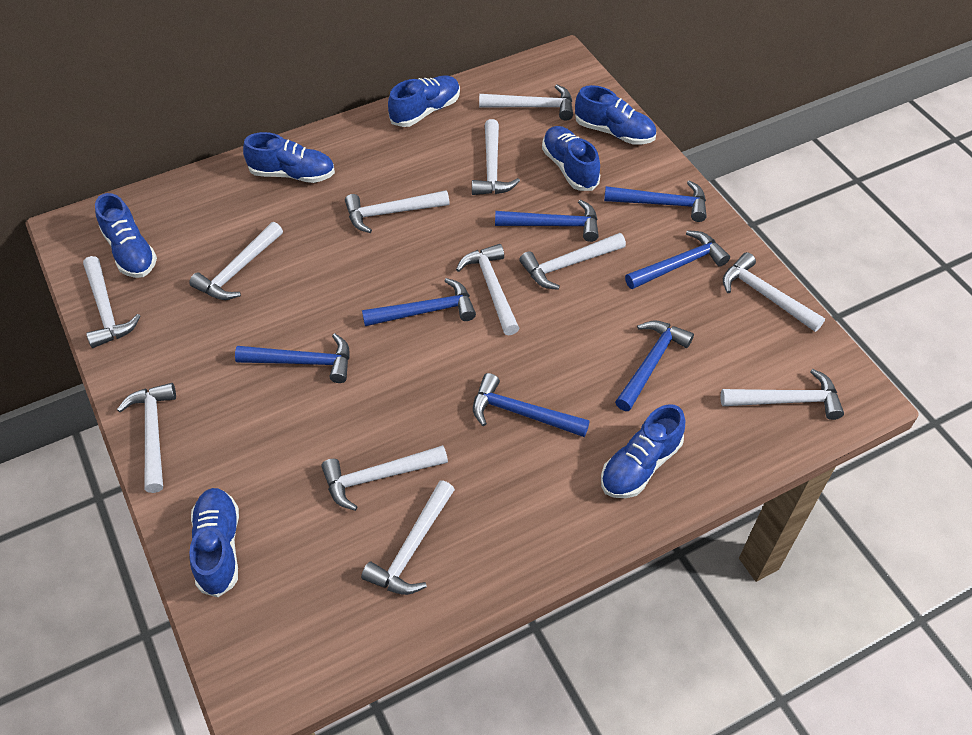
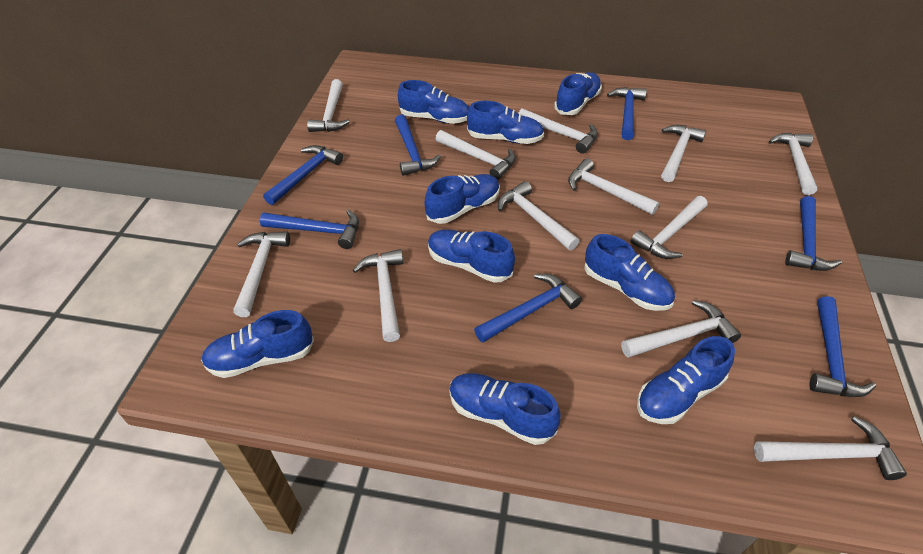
blue shoe: [95,193,157,278] [189,488,239,597] [243,132,335,183] [388,75,460,127] [542,126,600,191] [575,85,656,145] [601,404,685,498] = 7 -> [201,310,314,378] [398,80,469,124] [425,174,500,224] [428,229,515,283] [449,373,561,445] [467,101,544,144] [554,72,602,115] [584,234,675,311] [637,336,735,424] = 9

